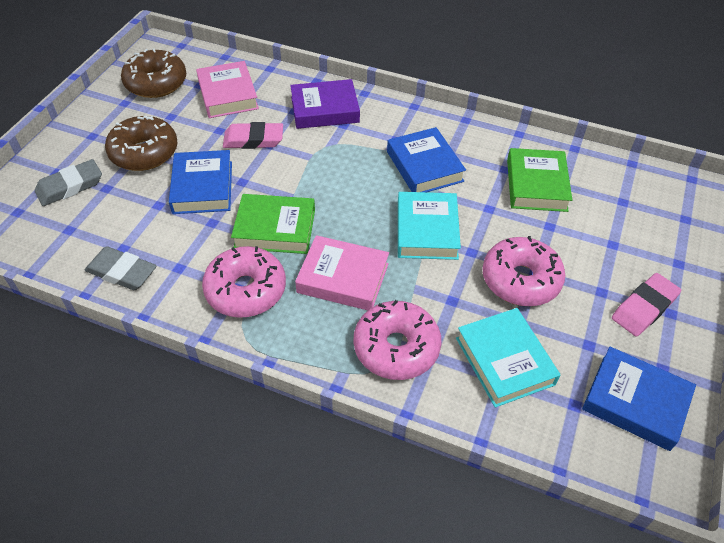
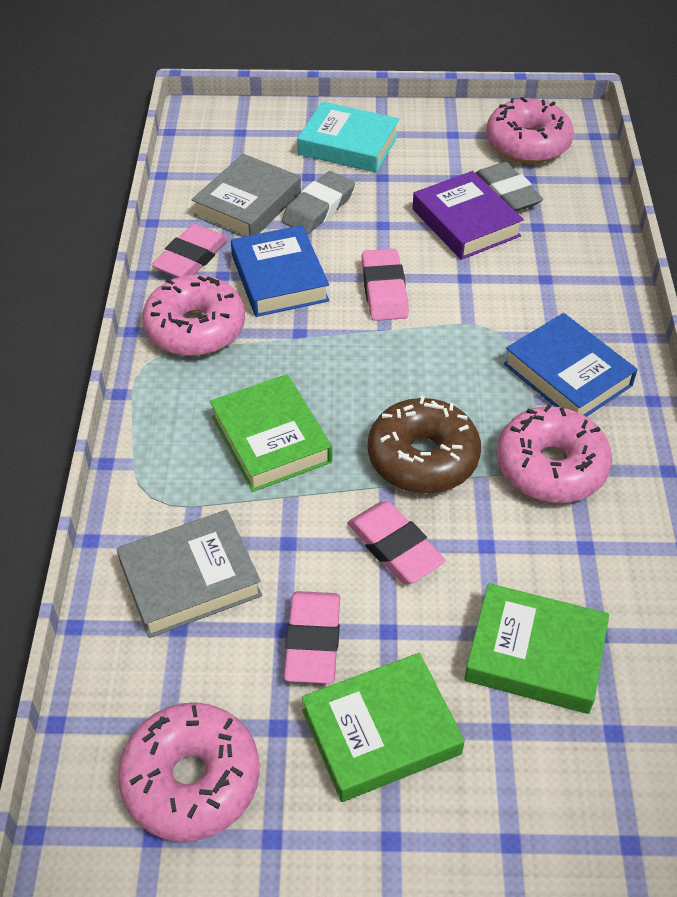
blue book: [169,150,232,214] [387,127,466,192] [582,347,696,451] = 3 -> [231,225,329,317] [503,313,638,417] = 2
brown donut: [105,116,177,171] [121,49,186,98] = 2 -> [368,396,481,494] = 1
green book: [231,194,315,254] [507,148,572,212] = 2 -> [210,374,332,492] [302,653,465,802] [464,583,609,714] = 3
grey book: none = 0 -> [116,510,262,638] [191,154,301,237] = 2
pink book: [196,61,259,118] [295,235,389,310] = 2 -> none = 0
pink donut: [202,246,286,318] [354,300,441,380] [482,236,565,306] = 3 -> [118,702,260,842] [142,275,245,356] [486,97,574,163] [496,404,612,503] = 4
pink eraser: [223,122,283,149] [612,273,681,336] = 2 -> [151,224,228,277] [284,591,340,684] [347,501,446,584] [362,249,409,321] = 4
turquoise book: [398,192,461,260] [456,308,560,408] = 2 -> [297,101,399,173] = 1

